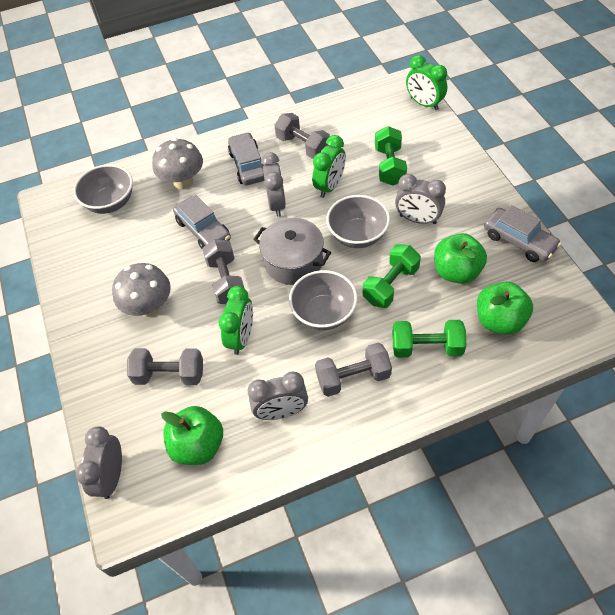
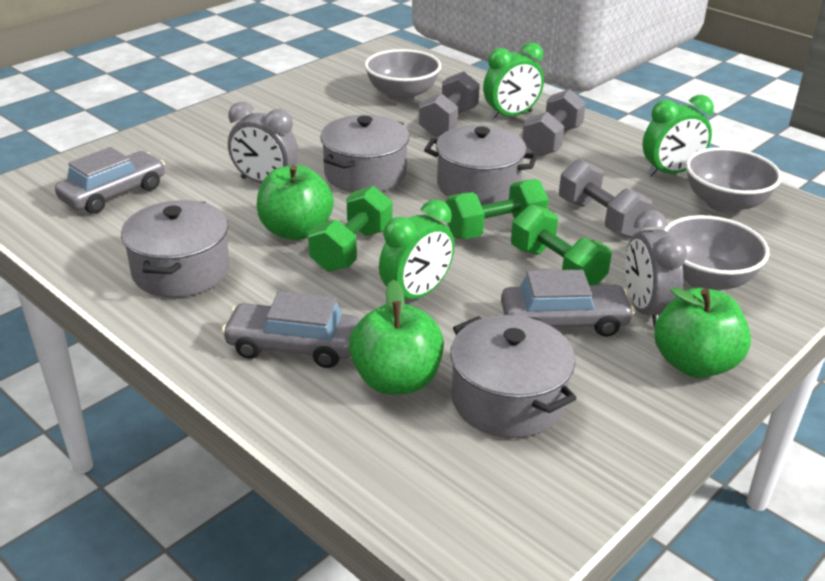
grey clock: [76,426,122,499] [248,371,308,420] [261,152,286,217] [395,174,446,224] = 4 -> [228,102,298,184] [625,210,687,328] = 2
grey dumbbell: [127,348,203,385] [202,239,244,304] [274,113,330,159] [315,343,392,397] = 4 -> [419,71,480,137] [522,89,586,157] [559,159,652,238] = 3
grey mushroom: [112,263,171,317] [152,138,203,189] = 2 -> none = 0
grey pot: [253,218,331,285] = 1 -> [121,200,230,297] [320,115,409,192] [424,125,538,205] [450,315,577,438] = 4

